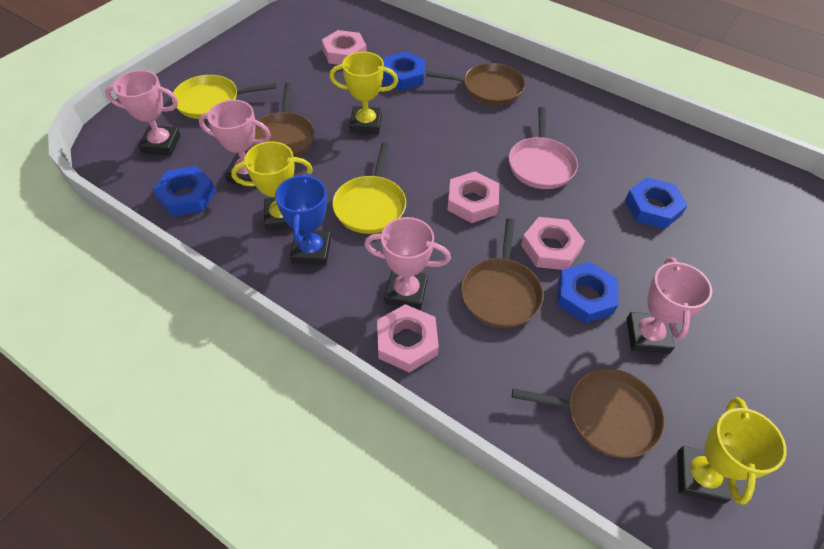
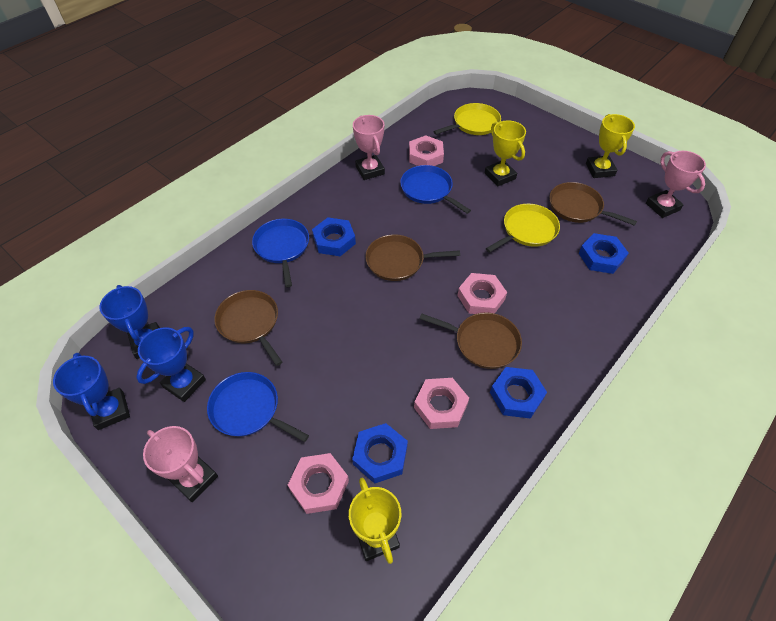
blue pan: none = 0 -> [207,372,309,442] [252,219,309,287] [400,165,471,214] = 3
blue trophy: [275,173,331,265] = 1 -> [53,353,130,430] [99,285,160,359] [136,327,206,402] = 3
pink pan: [509,107,578,189] = 1 -> none = 0
pink trophy: [105,70,181,155] [199,100,271,188] [364,217,451,310] [627,257,712,354] = 4 -> [143,426,218,502] [353,115,385,180] [646,151,706,218] = 3

